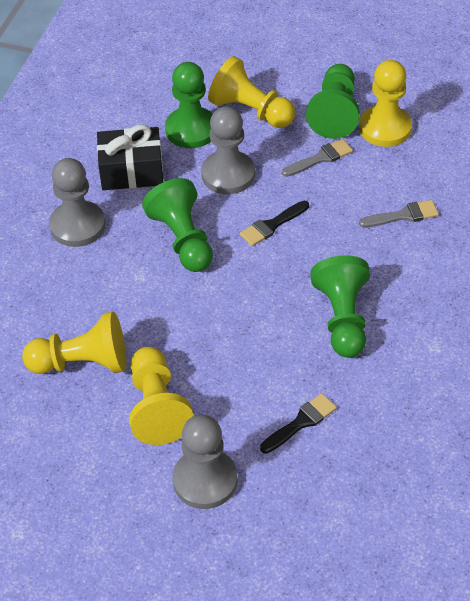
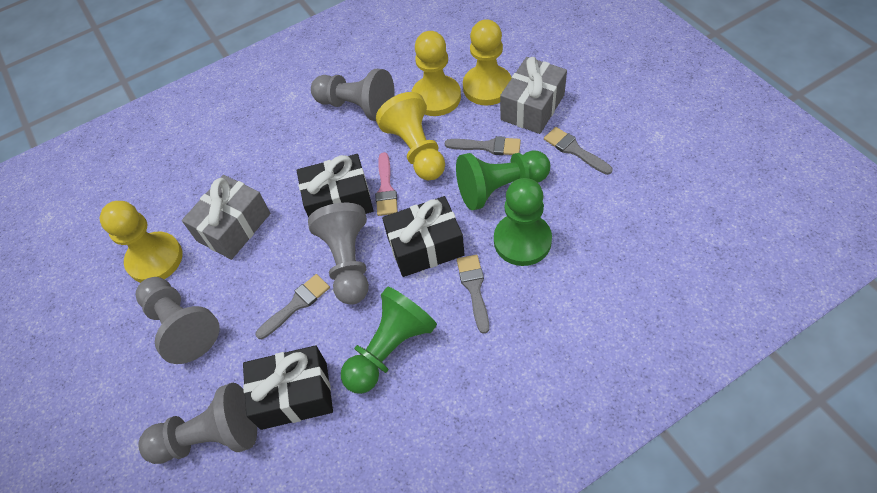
black brush: [240,201,309,246] [260,393,337,454] = 2 -> none = 0
black gift: [97,124,163,190] = 1 -> [243,345,333,430] [297,154,374,218] [382,196,465,277] = 3
green pawn: [142,178,213,272] [165,62,213,148] [306,64,360,139] [310,255,370,358] = 4 -> [341,286,437,394] [456,150,550,210] [494,178,552,266] = 3
grey brush: [282,139,353,177] [359,200,439,227] = 2 -> [256,274,330,339] [445,136,521,155] [457,255,489,334] [544,127,612,175] = 4
grey gift: none = 0 -> [182,175,270,260] [500,57,567,134] = 2
grey pawn: [49,158,105,247] [172,415,237,509] [201,106,255,194] = 3 -> [136,277,220,364] [138,383,257,464] [308,203,369,305] [311,69,395,121] = 4
pink brush: none = 0 -> [375,152,398,216] = 1

